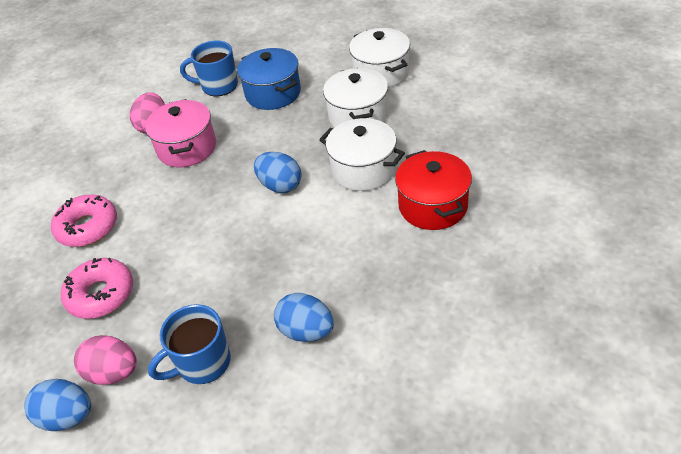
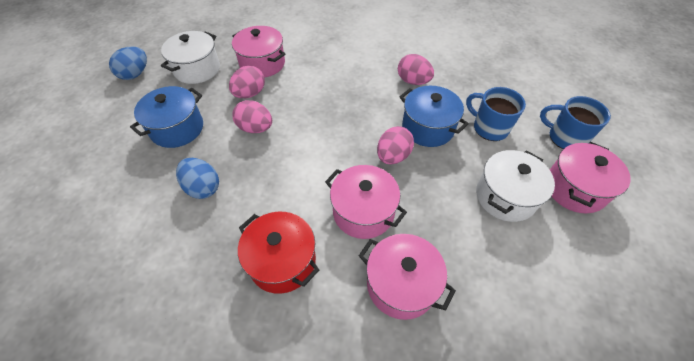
blue egg: [24,379,91,431] [254,152,302,193] [274,293,334,342] = 3 -> [109,46,147,80] [176,158,219,199] = 2
blue pot: [237,48,301,110] = 1 -> [130,86,203,148] [399,86,469,147] = 2
pink donut: [51,195,117,247] [61,258,133,319] = 2 -> none = 0
pink egg: [74,335,137,385] [130,92,165,134] = 2 -> [229,66,265,98] [232,100,272,133] [377,126,414,165] [398,54,434,85] = 4
pink pot: [145,99,216,167] = 1 -> [232,26,285,78] [325,165,407,239] [359,234,456,320] [550,142,631,213] = 4
white pot: [319,118,405,191] [323,68,388,128] [349,28,410,88] = 3 -> [161,31,220,84] [476,150,555,222] = 2

